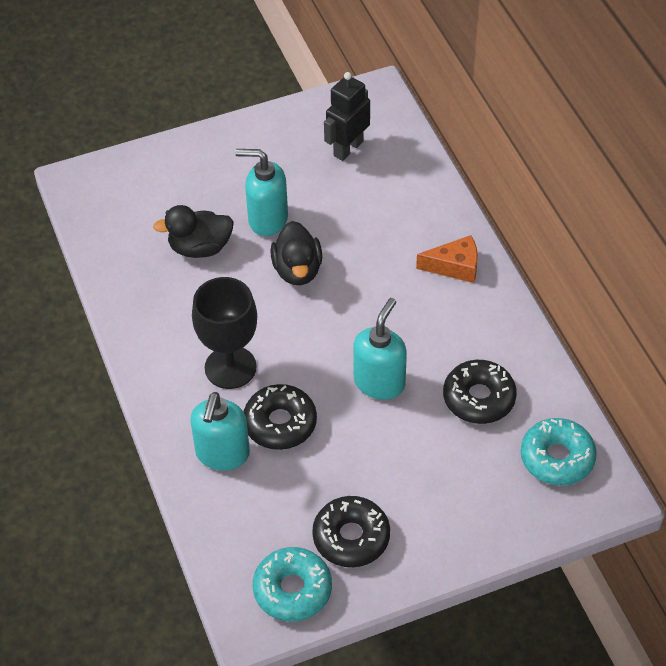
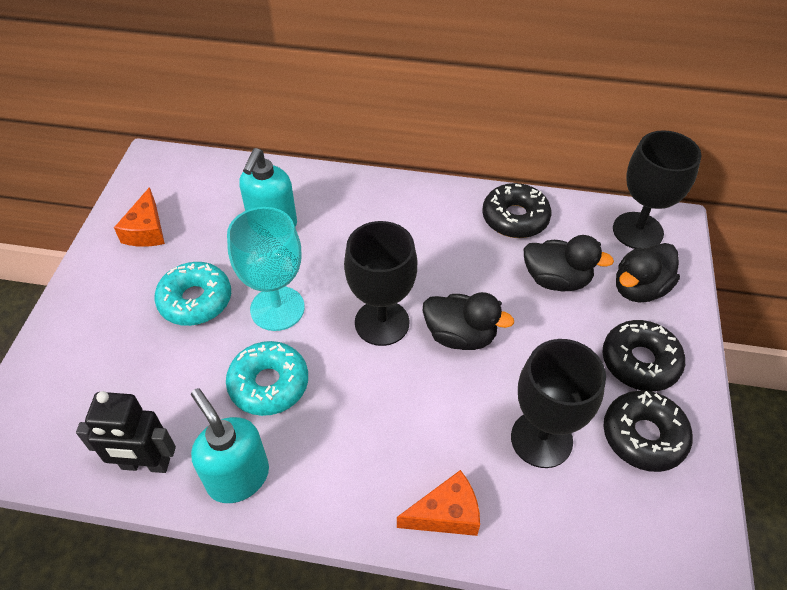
black duck: [153,205,234,258] [270,221,322,285] = 2 -> [423,292,514,350] [524,235,614,291] [616,243,680,302] = 3
black goblet: [192,277,257,389] = 1 -> [344,221,417,346] [511,339,606,468] [613,130,702,249] = 3
orange cheese: [416,235,478,283] = 1 -> [114,187,165,247] [397,470,480,536] = 2
turquoise goblet: none = 0 -> [227,207,305,331] = 1
turquoise soap dispenser: [190,392,250,471] [235,149,288,236] [353,298,407,400] = 3 -> [191,388,269,503] [239,148,297,227] = 2

